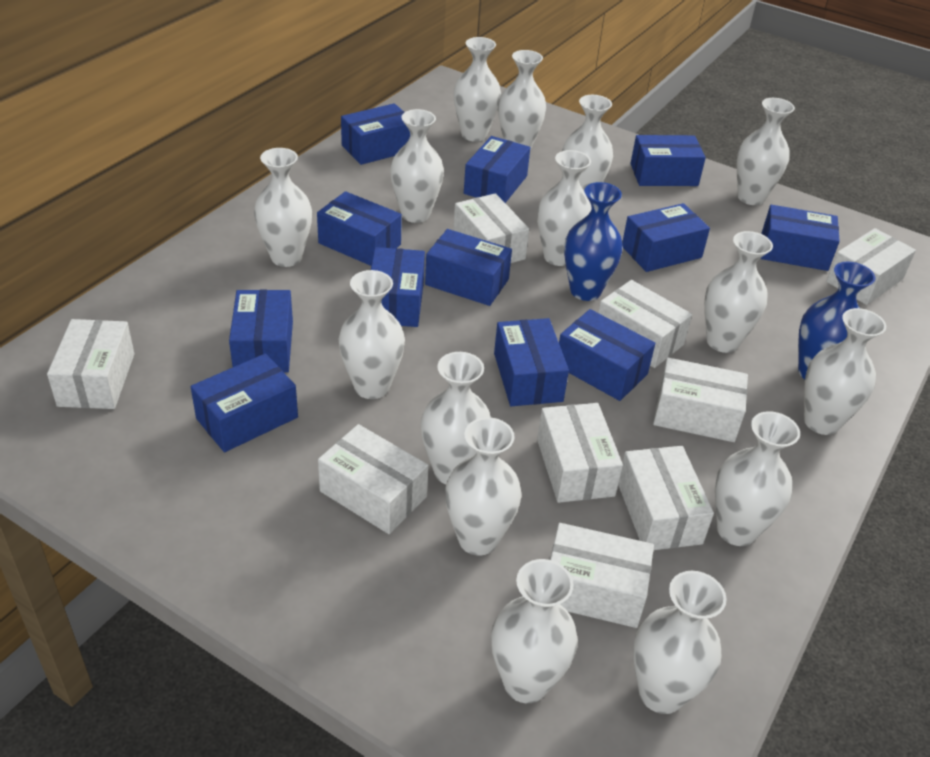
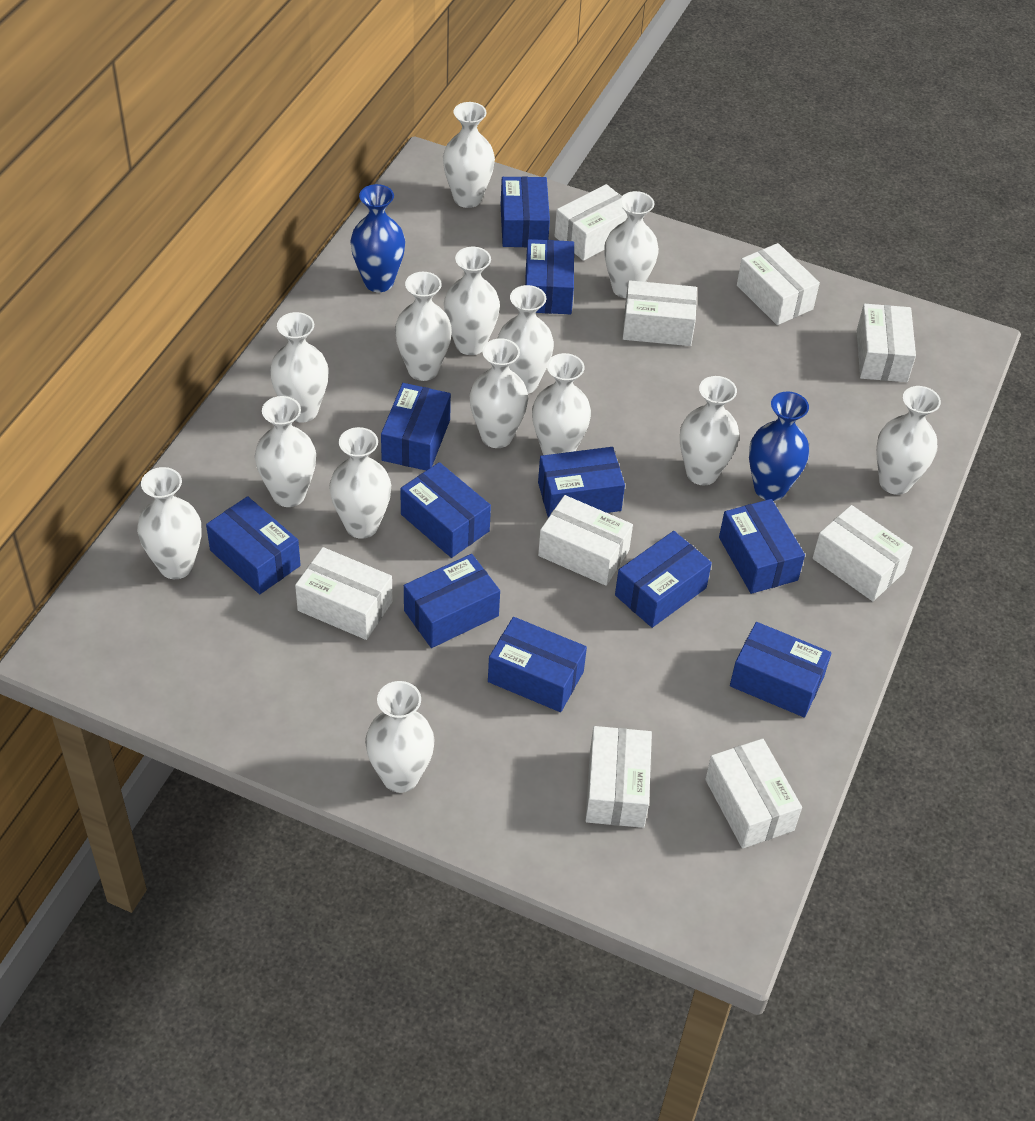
blue box: [191,353,298,452] [229,290,293,373] [317,191,402,266] [341,103,410,165] [371,247,425,327] [425,229,512,306] [464,136,530,203] [494,318,569,406] [559,309,655,401] [622,203,710,272] [631,135,706,186] [761,205,840,271] = 12 -> [206,496,301,594] [381,383,451,471] [400,462,491,558] [404,554,500,648] [488,617,587,712] [501,176,550,247] [525,239,574,314] [538,447,625,518] [615,531,712,628] [719,499,805,594] [730,622,831,718] = 11
white vase: [254,148,312,267] [338,270,405,399] [390,109,444,223] [421,352,491,484] [445,417,522,555] [453,37,501,142] [491,559,578,703] [498,50,546,151] [537,150,592,266] [562,95,613,190] [633,571,727,714] [704,231,773,353] [715,411,800,546] [737,98,795,205] [804,308,886,435] = 15 -> [137,467,201,579] [255,396,316,507] [270,312,329,422] [329,427,391,539] [365,681,435,793] [395,272,452,381] [443,102,495,208] [444,247,500,355] [469,338,528,448] [497,285,554,394] [532,353,591,455] [604,191,659,298] [680,376,739,485] [876,386,941,495] = 14

